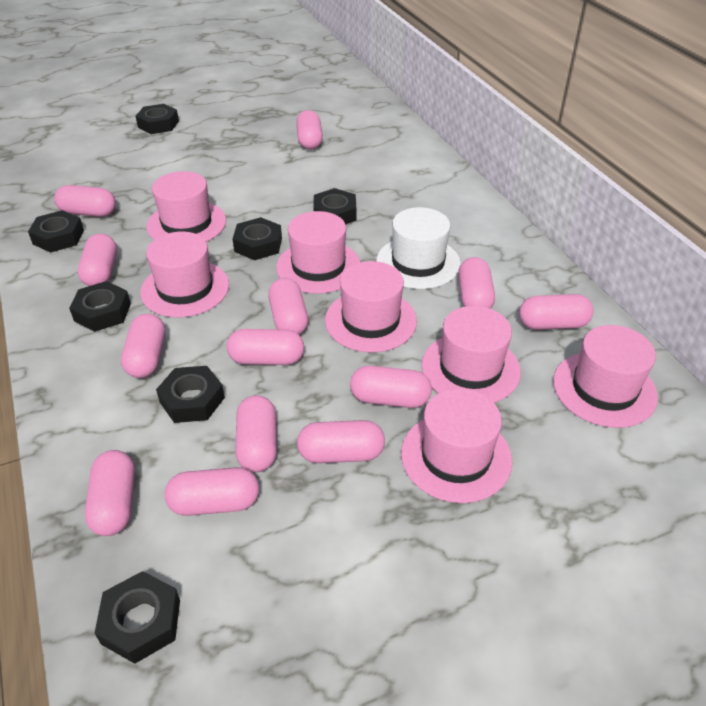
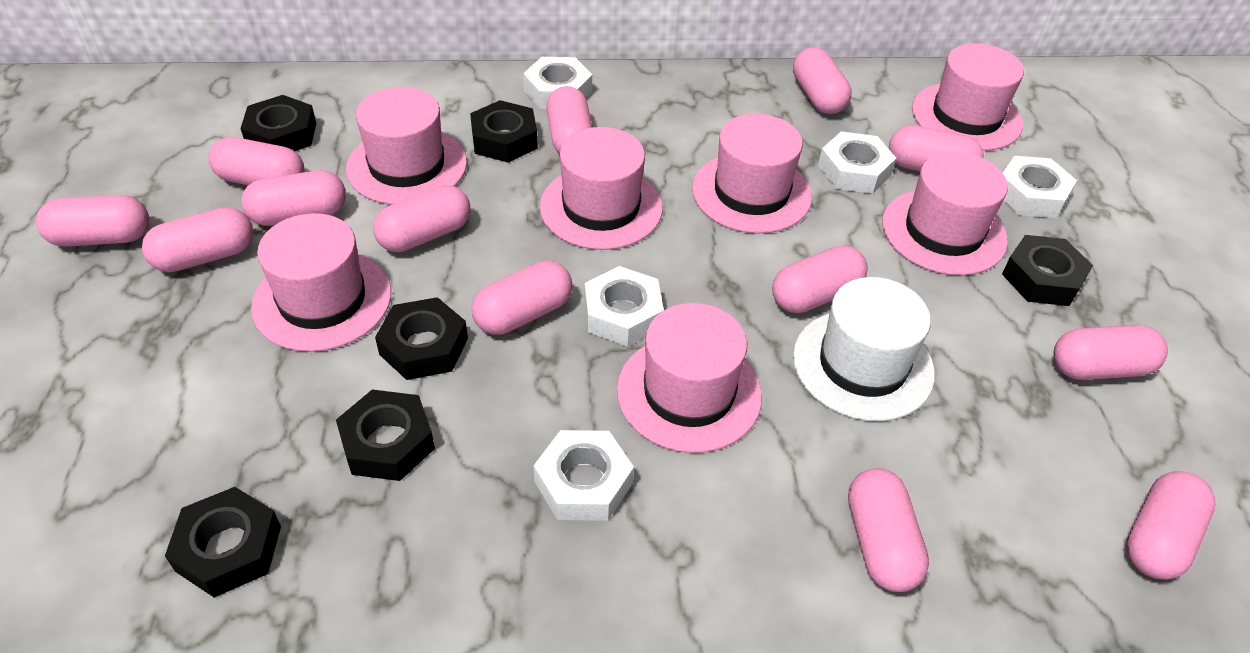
black nut: [28,210,84,253] [69,281,131,332] [95,571,180,664] [135,104,179,134] [156,366,225,423] [233,217,282,260] [313,188,356,224] = 7 -> [165,487,281,598] [241,95,316,151] [336,390,435,481] [375,297,468,380] [470,100,538,163] [1002,235,1093,306] = 6
white nut: none = 0 -> [523,57,592,109] [534,430,634,521] [584,266,664,347] [818,131,896,194] [1003,156,1077,218] = 5

